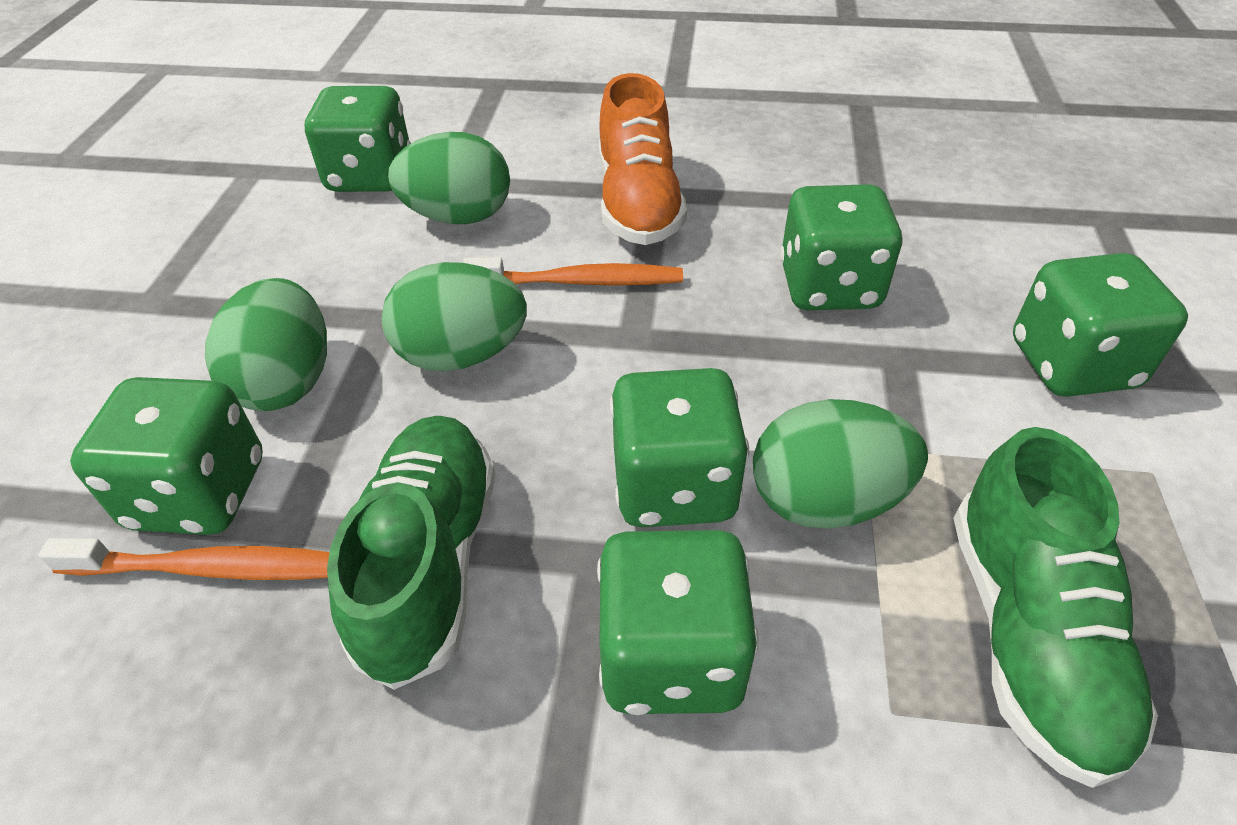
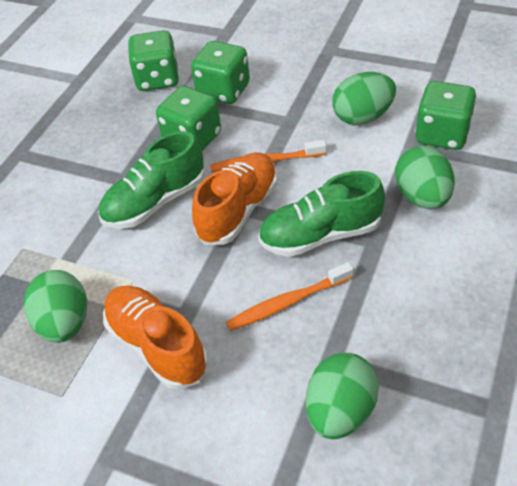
green dice: [70,377,263,535] [305,86,411,192] [597,530,759,715] [610,368,749,527] [780,184,903,310] [1013,253,1188,397] = 6 -> [128,30,179,91] [156,86,221,151] [191,41,250,104] [415,81,477,150] = 4
orange shoe: [599,73,687,245] = 1 -> [103,285,208,390] [192,152,278,245] = 2

